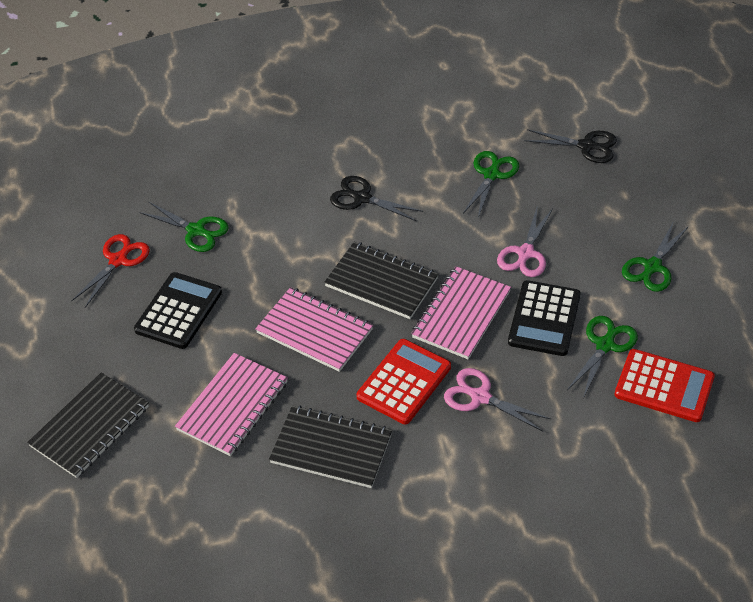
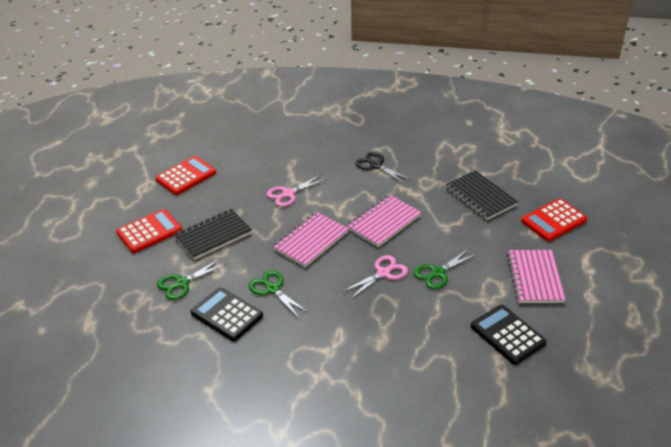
black notebook: [27,373,149,478] [269,405,392,488] [324,242,438,319] = 3 -> [173,209,252,260] [445,170,518,220] = 2
black scissors: [330,176,423,221] [524,129,617,163] = 2 -> [355,152,411,184] = 1
green scissors: [139,201,229,252] [463,151,519,218] [567,316,638,398] [622,221,689,292] = 4 -> [157,258,227,300] [249,270,309,318] [414,249,477,289] = 3
red calculator: [356,339,451,424] [615,349,715,422] = 2 -> [116,209,182,253] [155,156,216,195] [521,199,587,241] = 3
red scissors: [71,234,150,308] = 1 -> none = 0

